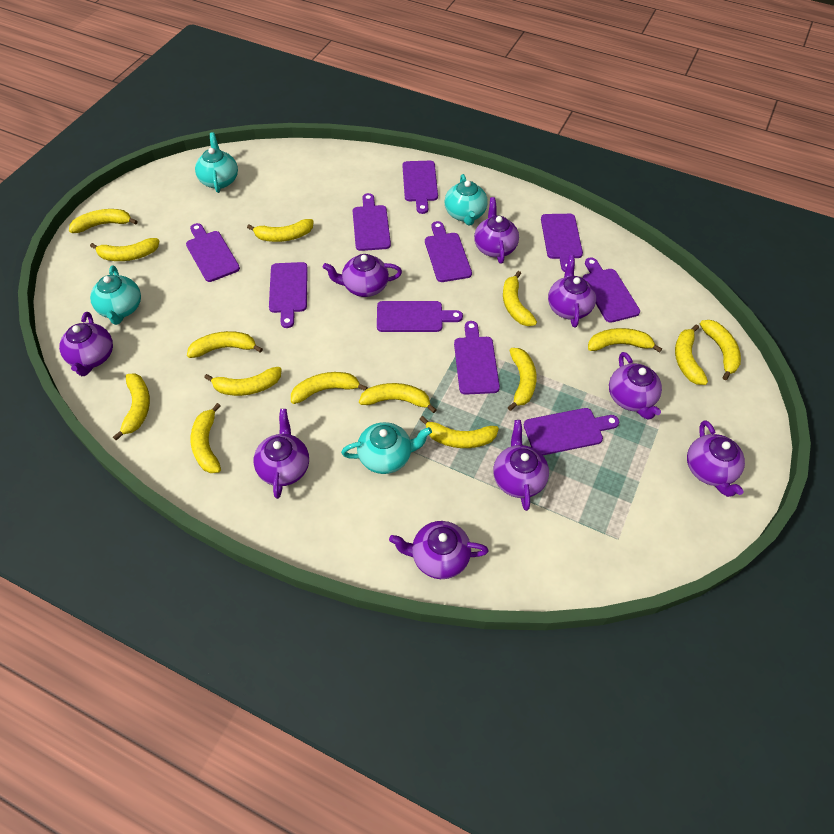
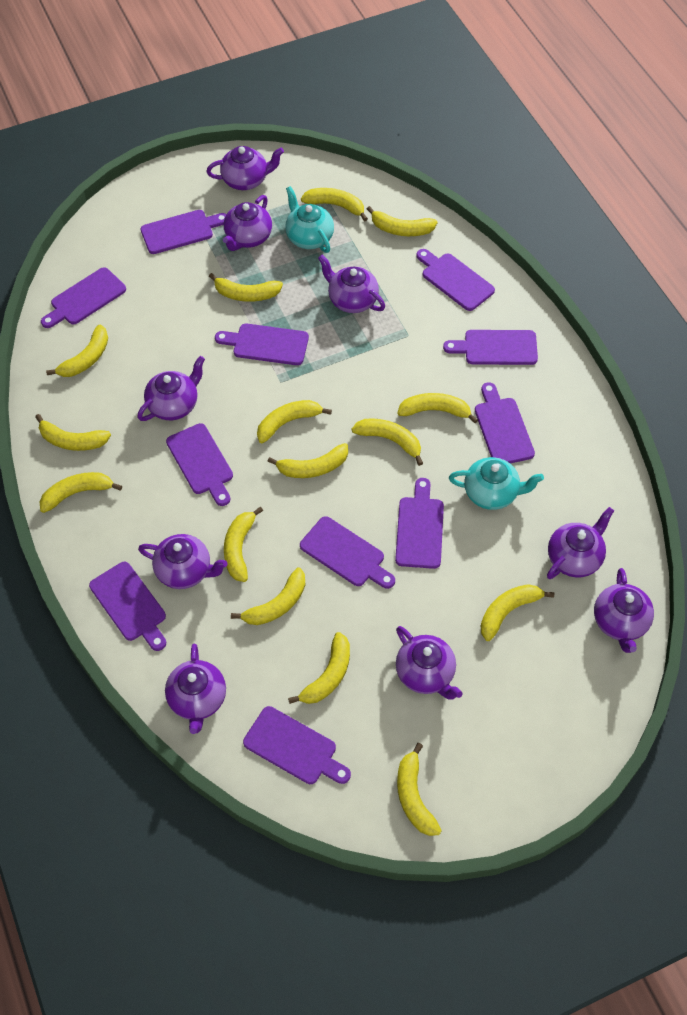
purple cutting board: [186,223,240,282] [269,262,308,328] [353,193,391,251] [377,301,463,332] [403,161,438,214] [425,221,472,282] [454,321,500,395] [524,408,619,455] [541,214,583,272] [583,257,640,323] = 10 -> [41,267,126,328] [89,562,166,651] [140,210,226,254] [166,423,233,506] [215,324,309,365] [243,706,351,784] [300,516,395,589] [395,478,444,569] [416,249,495,311] [443,330,538,365] [475,382,535,464] = 11
turquoise teapot: [90,266,141,325] [195,132,238,193] [341,422,432,474] [445,174,488,225] = 4 -> [285,186,334,253] [449,457,544,510] = 2

